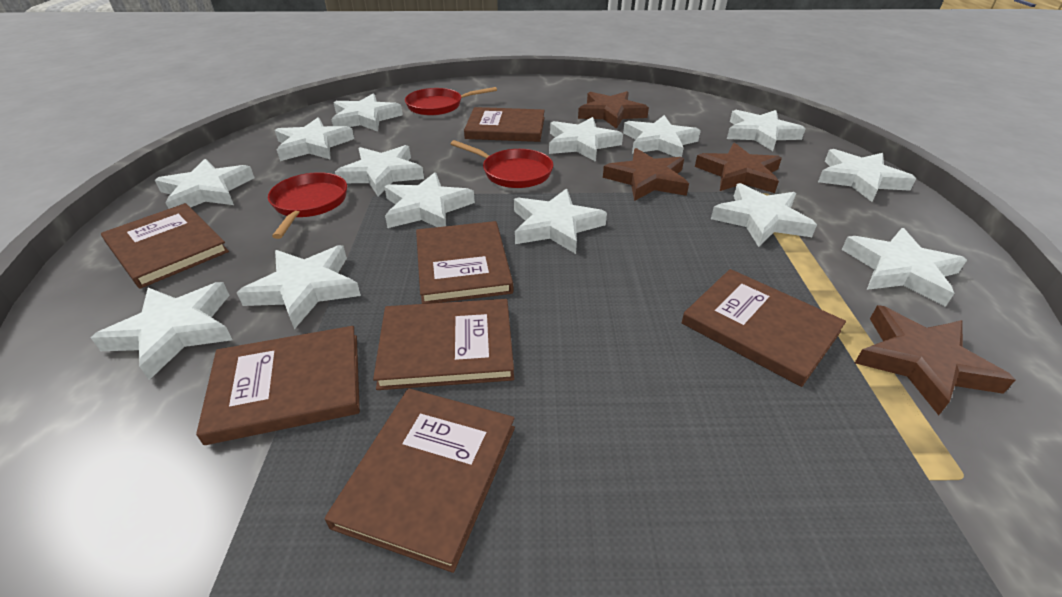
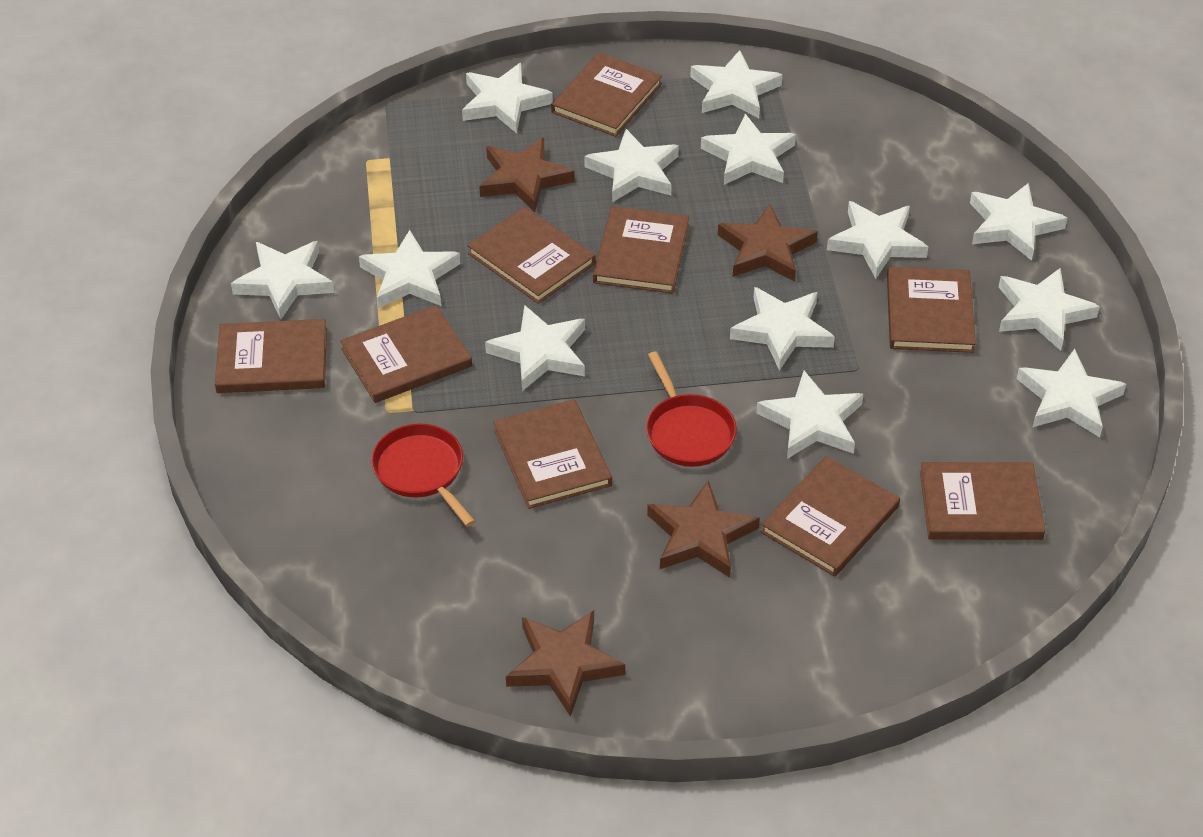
brown book: [101,203,229,289] [196,326,360,445] [325,388,515,573] [373,299,514,390] [416,221,514,304] [464,107,545,142] [681,269,846,387] = 7 -> [215,319,327,393] [340,305,472,403] [467,207,596,304] [493,399,612,509] [551,53,662,137] [593,206,689,294] [761,456,900,577] [887,267,976,353] [920,462,1045,540] = 9
red pan: [268,172,347,239] [405,87,497,116] [451,140,553,188] = 3 -> [371,424,475,527] [646,351,737,467] = 2
white star: [91,282,233,380] [155,159,255,209] [237,245,361,329] [275,118,354,161] [331,94,403,132] [335,145,424,197] [384,172,475,228] [514,189,607,254] [549,117,623,162] [623,115,701,157] [711,183,817,247] [727,110,805,151] [818,149,916,202] [842,228,967,307] = 14 -> [231,241,335,319] [359,230,461,308] [462,63,553,133] [485,305,585,391] [584,129,679,202] [690,50,783,118] [701,114,796,185] [730,287,835,371] [756,371,863,459] [827,201,928,279] [970,183,1067,261] [999,268,1100,351] [1017,349,1126,437] = 13

